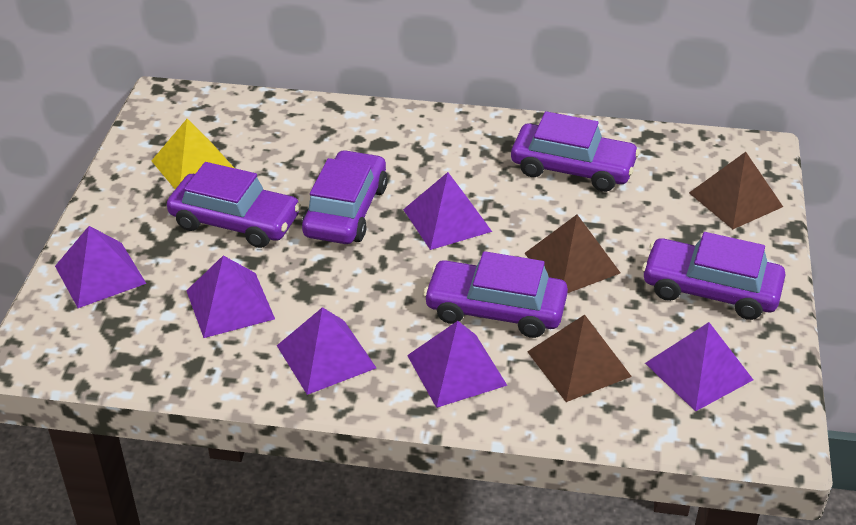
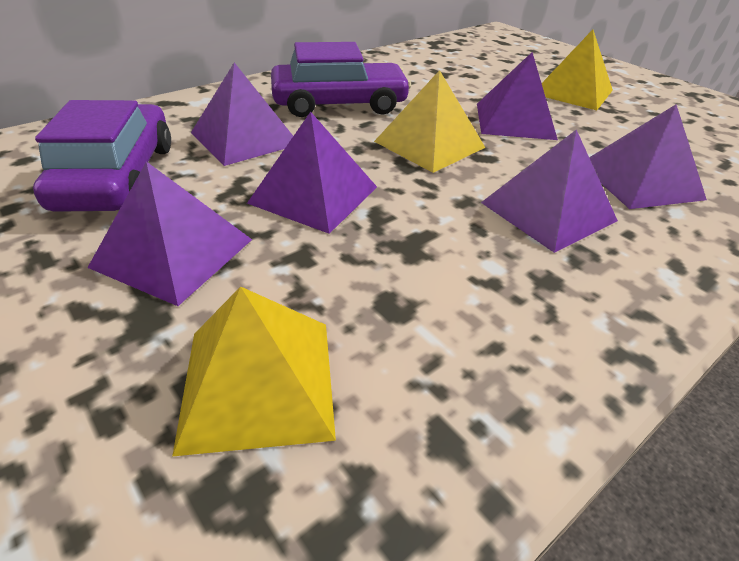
brown pyramid: [524,215,620,293] [528,315,632,402] [689,152,783,229] = 3 -> none = 0
purple car: [167,162,301,248] [302,150,388,244] [423,251,568,338] [511,111,640,192] [642,232,786,320] = 5 -> [33,100,171,212] [271,42,411,117] = 2
yellow pyramid: [152,119,234,189] = 1 -> [172,287,336,457] [374,70,486,173] [542,30,613,110] = 3

